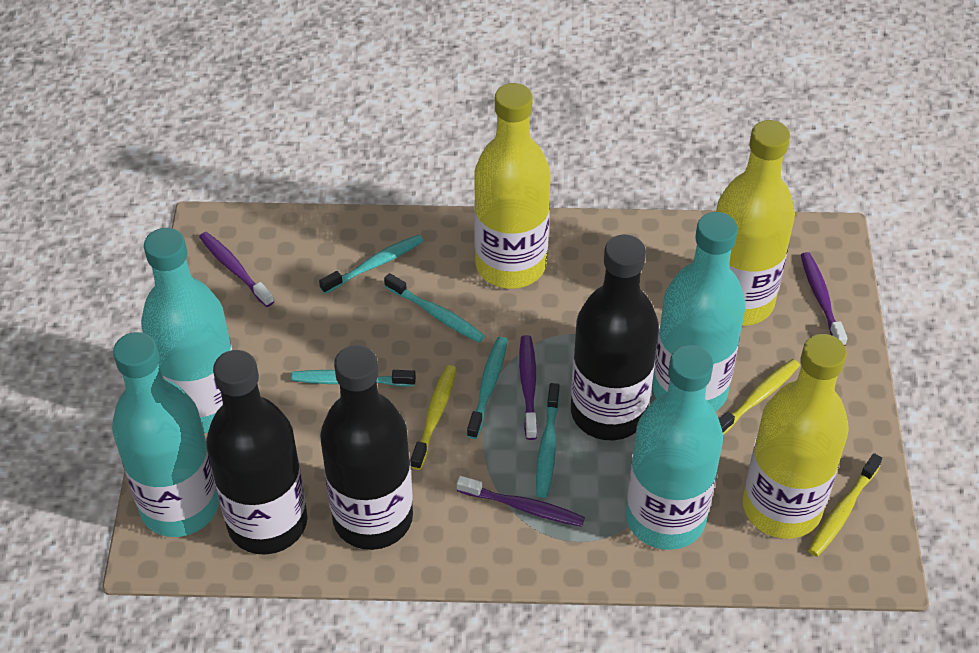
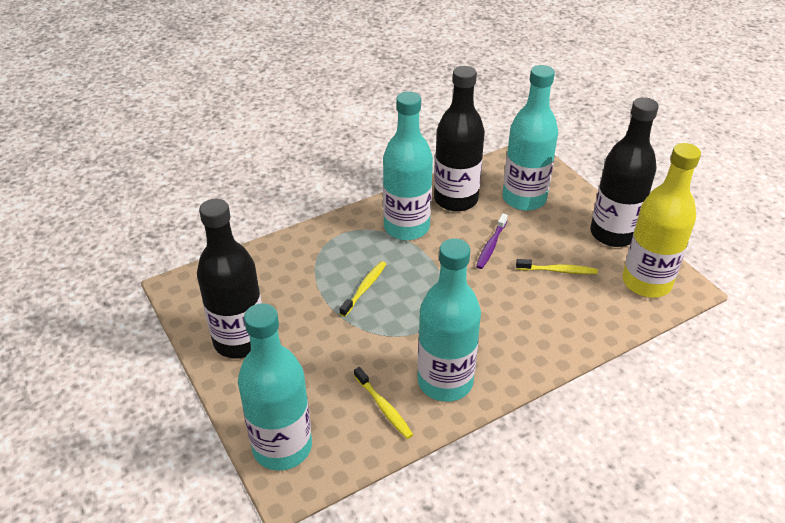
purple toothbrush: [199,232,274,307] [457,476,585,527] [519,335,538,440] [801,252,847,346] = 4 -> [476,213,508,269] = 1
turquoise toothbrush: [291,370,416,387] [319,234,423,294] [384,273,485,343] [467,337,507,439] [536,383,560,498] = 5 -> none = 0
yellow bottle: [474,83,551,289] [716,120,795,326] [743,334,849,539] = 3 -> [622,143,701,298] = 1

